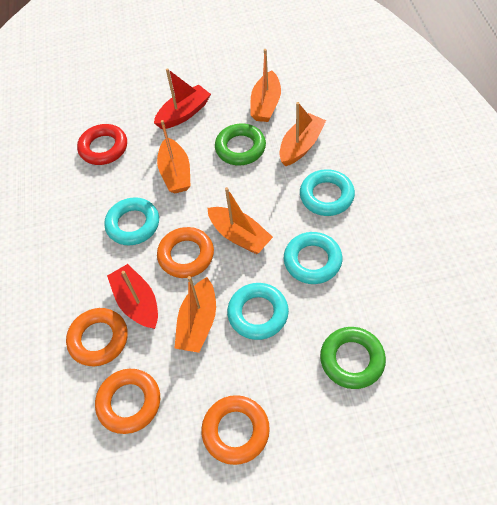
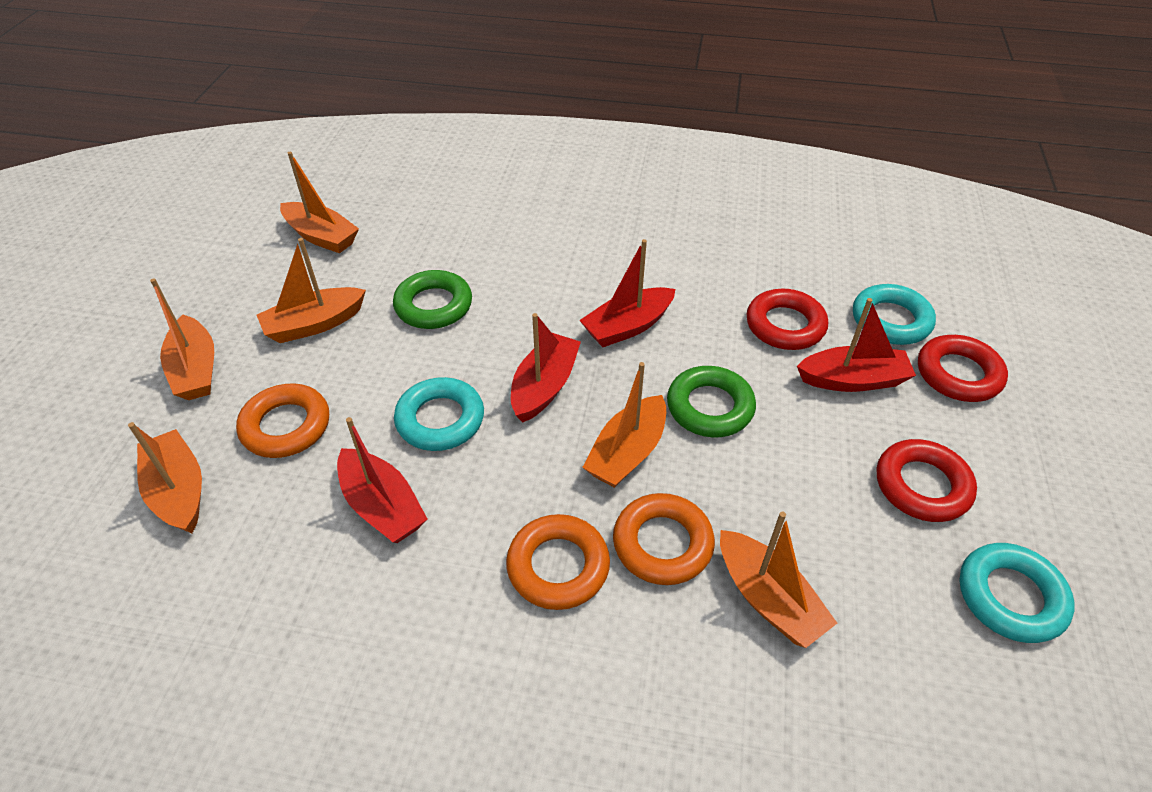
orange boat: [157,120,190,194] [175,276,216,353] [208,187,273,254] [250,49,281,122] [279,102,326,166] = 5 -> [128,422,202,533] [150,278,214,400] [257,238,366,343] [280,152,359,253] [582,362,666,488] [720,512,837,648] = 6
orange ring: [66,308,128,366] [95,369,160,434] [157,227,214,278] [201,395,270,465] = 4 -> [236,383,329,458] [506,514,610,610] [613,493,715,585] = 3
red boat: [107,264,158,329] [154,68,211,129] = 2 -> [337,417,428,543] [511,313,581,423] [579,239,675,347] [797,298,916,392] = 4
red ring: [77,124,127,165] = 1 -> [746,289,828,350] [877,439,977,522] [918,335,1008,402] = 3
turquoise ring: [104,197,159,245] [227,283,289,340] [284,232,342,284] [300,169,355,216] = 4 -> [394,377,484,451] [853,284,936,345] [959,543,1075,643] = 3

